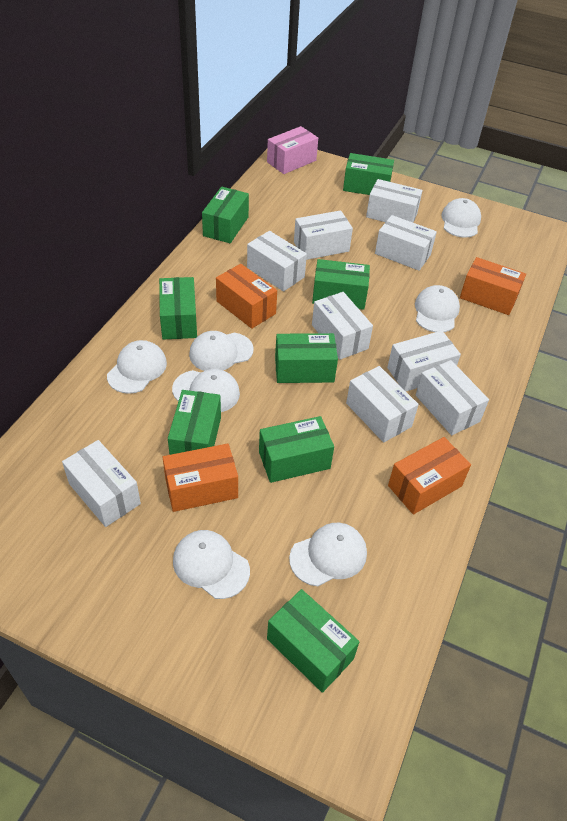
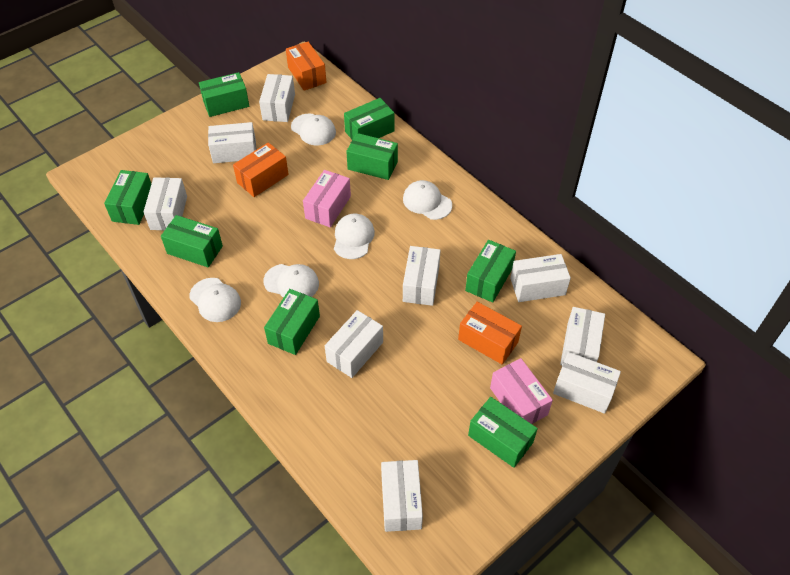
orange box: [163,444,238,512] [216,264,277,329] [388,437,471,515] [460,257,526,315] = 4 -> [233,142,289,197] [286,42,327,91] [458,302,522,365] = 3
pink box: [267,126,318,174] = 1 -> [303,170,351,227] [490,358,553,424] = 2
white cap: [107,340,167,394] [172,369,240,412] [173,530,250,599] [189,331,254,371] [289,523,367,586] [415,285,460,332] [442,198,481,238] = 7 -> [190,278,241,322] [264,264,319,298] [291,113,336,146] [334,214,375,259] [403,180,452,220] = 5

